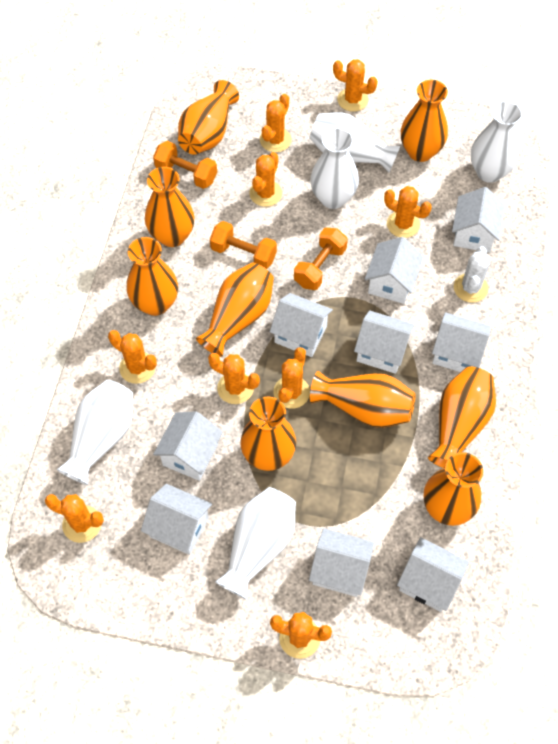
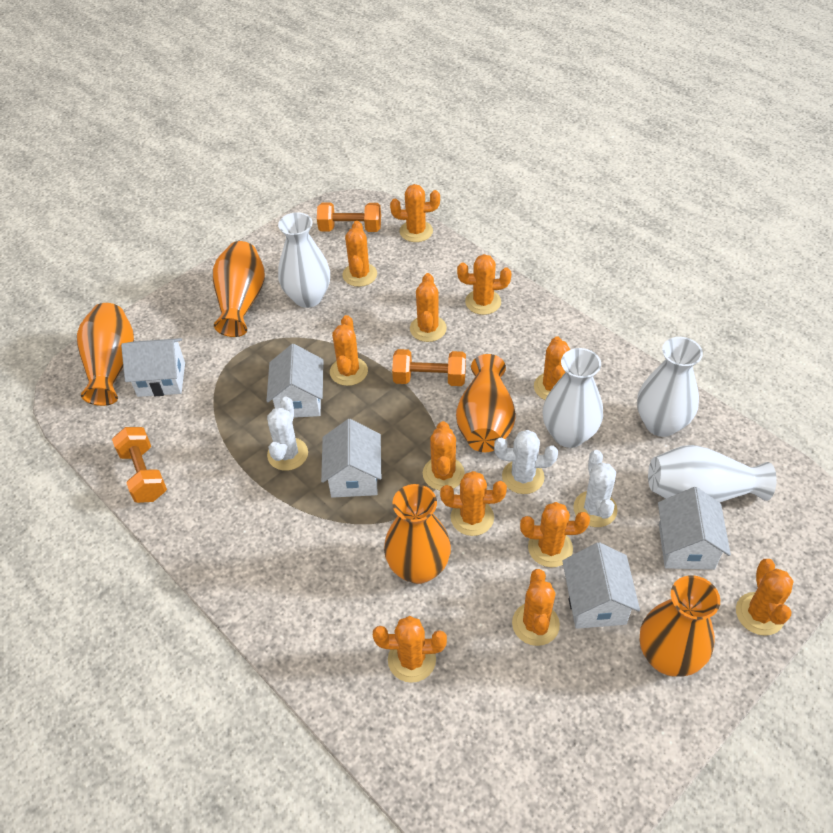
orange cactus: [45,494,104,543] [108,330,157,384] [208,353,260,404] [249,152,282,207] [260,94,292,152] [270,612,332,659] [273,347,310,409] [333,59,378,112] [384,186,432,238] = 9 -> [330,315,368,386] [342,221,377,287] [373,616,447,683] [390,184,440,242] [410,273,447,342] [423,421,465,490] [440,471,507,536] [457,254,511,315] [512,569,560,646] [520,502,590,567] [534,337,570,400] [736,559,794,636] = 12
orange vase: [127,237,178,316] [145,167,195,247] [178,80,239,155] [196,262,274,357] [240,397,296,471] [310,371,416,428] [401,80,448,162] [424,452,483,526] [428,366,496,468] = 9 -> [77,303,134,406] [213,241,265,337] [384,484,451,584] [456,354,516,452] [640,575,720,677] = 5
white cactus: [454,246,490,303] = 1 -> [267,397,308,471] [494,430,558,494] [573,450,617,527] = 3
white house: [141,484,212,555] [153,411,223,481] [270,293,333,357] [309,528,374,597] [354,310,415,374] [365,237,424,304] [397,537,469,612] [432,312,491,372] [452,187,505,253] = 9 -> [121,338,185,397] [266,344,324,418] [321,419,382,498] [562,542,640,629] [658,487,731,570] = 5
white vase: [57,380,133,485] [215,487,296,600] [309,112,400,173] [310,127,359,209] [471,101,523,183] = 5 -> [278,212,330,308] [543,348,603,448] [637,337,703,437] [648,445,777,503] = 4

